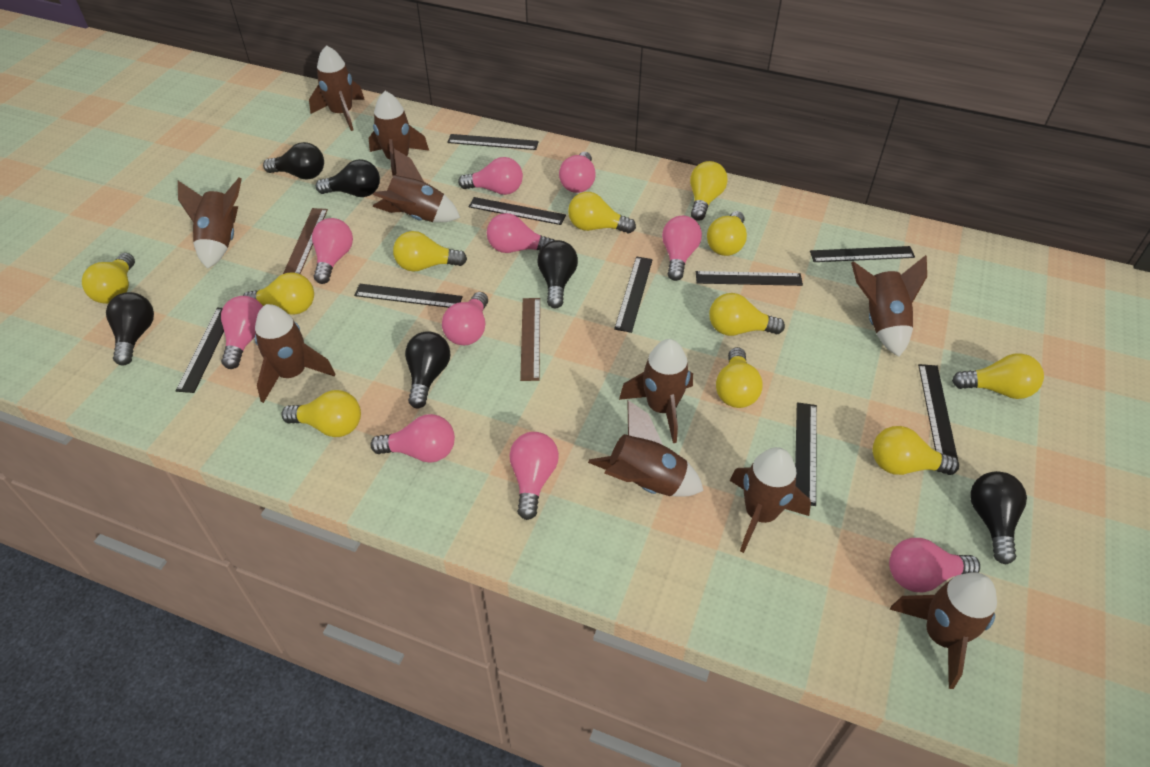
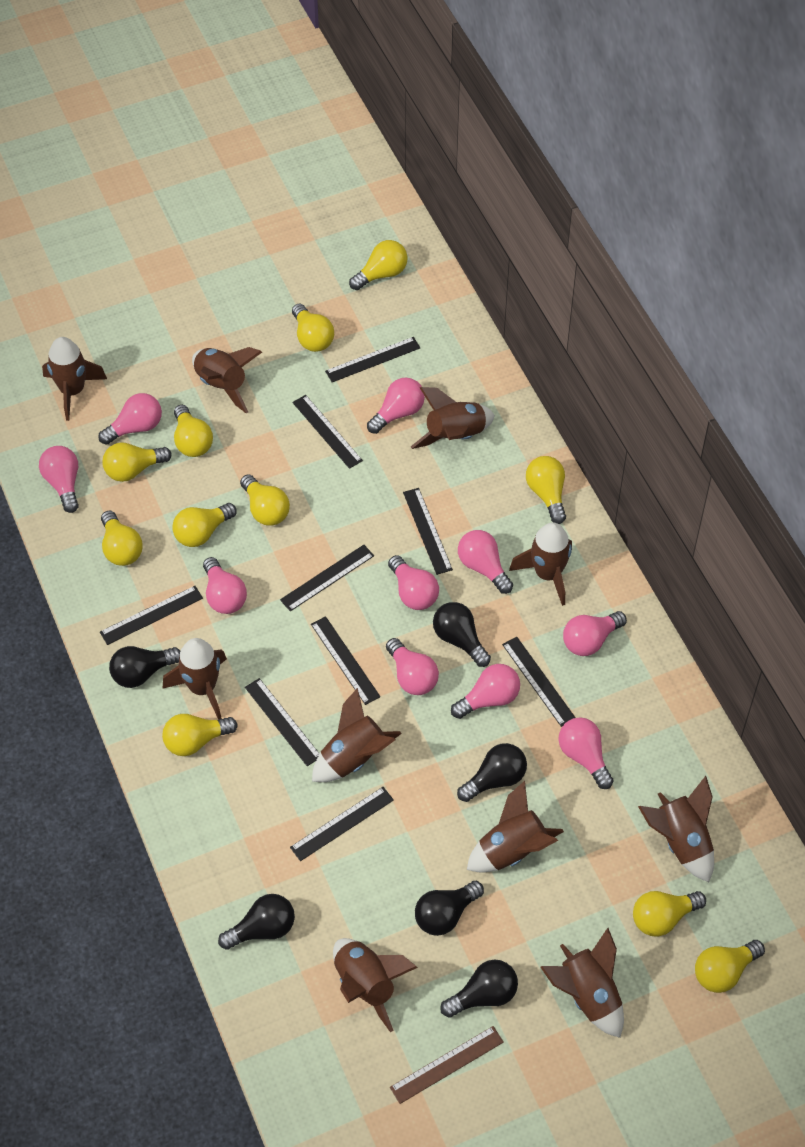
brown ruler: [283,208,328,274] [520,298,540,381] = 2 -> [390,1026,504,1104] = 1

